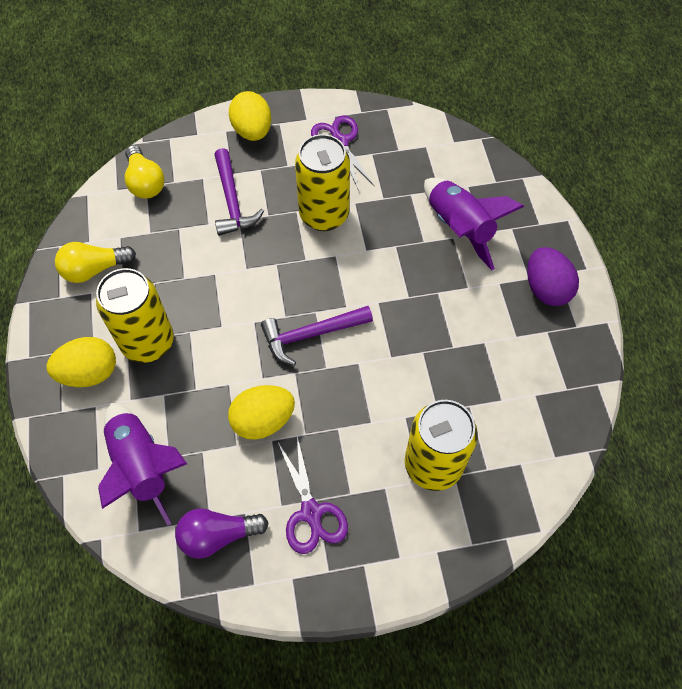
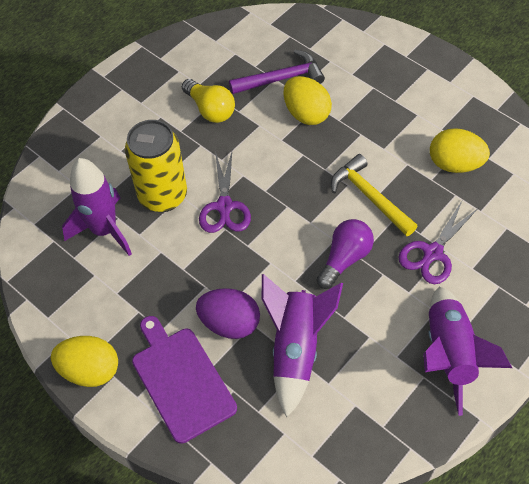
purple cutting board: none = 0 -> [132,316,237,444] = 1
purple hammer: [214,148,264,236] [261,306,373,366] = 2 -> [229,50,325,94] = 1
purple rocket: [98,403,187,526] [424,178,524,270] = 2 -> [62,158,132,256] [262,274,343,417] [423,287,512,416] = 3
yellow can: [96,268,174,363] [295,134,350,231] [405,400,478,491] = 3 -> [125,120,187,212] = 1
yellow hammer: none = 0 -> [331,154,417,236] = 1
yellow light bulb: [55,242,136,283] [125,145,165,199] = 2 -> [182,79,235,123] = 1

